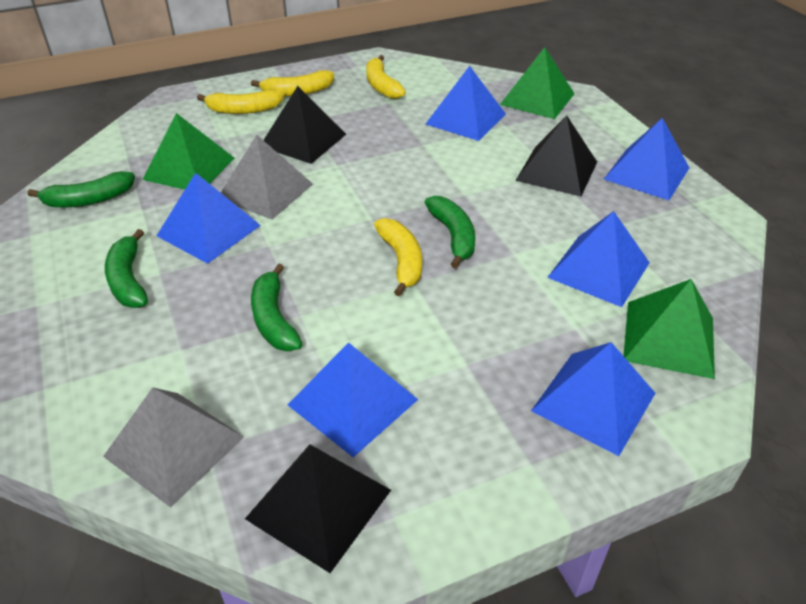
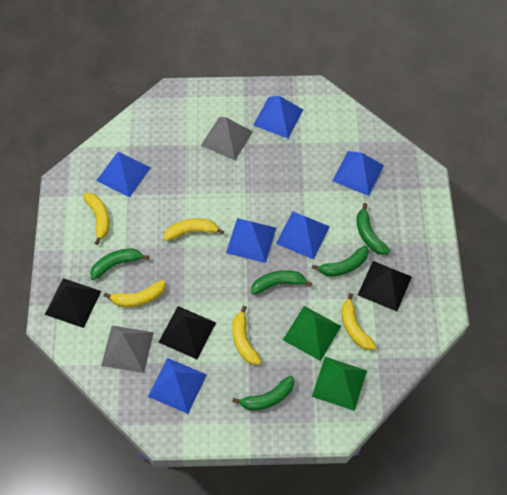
green banana: [27,171,135,208] [105,229,148,308] [251,263,302,351] [424,196,475,268] = 4 -> [90,248,149,280] [232,376,294,411] [251,270,313,295] [312,245,369,276] [356,203,390,255] = 5
green pyramid: [143,113,234,190] [500,47,575,119] [623,279,715,379] = 3 -> [283,306,341,361] [312,357,367,411] = 2
yellow banana: [197,90,284,114] [251,70,334,97] [366,55,406,99] [374,218,422,296] = 4 -> [83,193,109,245] [104,280,166,307] [164,219,224,241] [232,306,261,365] [341,293,376,350] = 5

